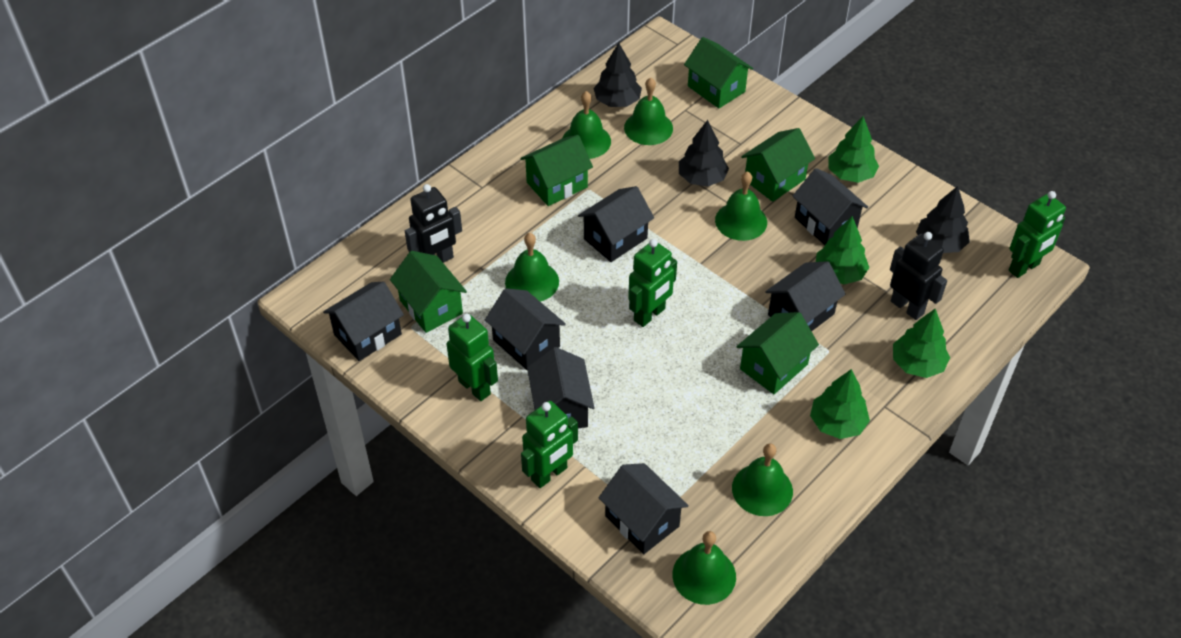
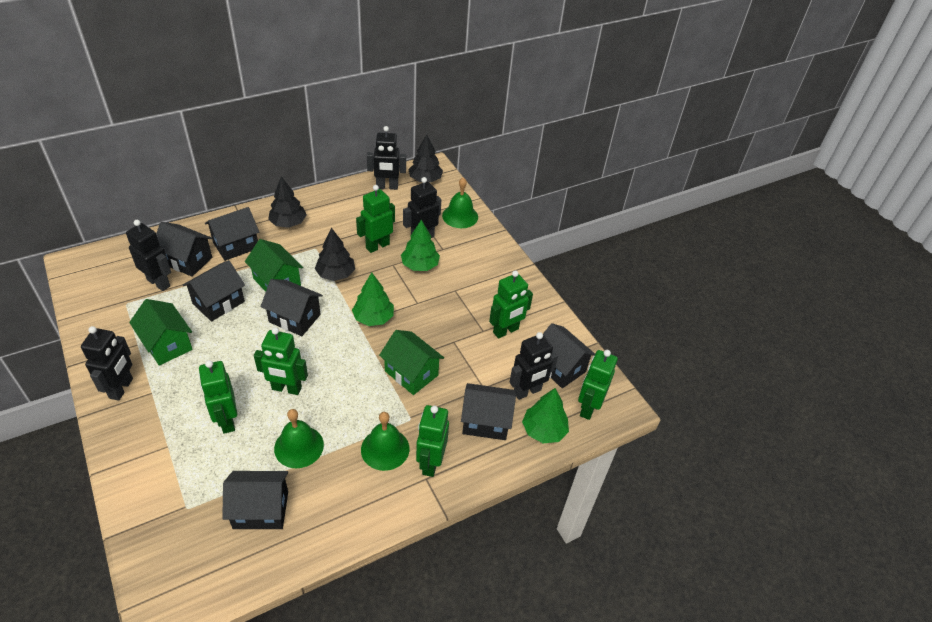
black robot: [405,184,462,263] [890,232,947,320] = 2 -> [81,326,133,401] [126,220,171,291] [367,126,406,190] [403,177,441,238] [510,332,558,400] = 5
green bell: [505,233,559,302] [563,91,611,159] [624,78,673,145] [672,531,736,605] [715,171,767,241] [732,444,793,516] = 6 -> [274,409,324,468] [361,412,409,471] [442,177,478,228] = 3
green house: [390,251,467,333] [520,135,593,206] [684,37,753,109] [736,312,819,394] [741,128,815,202] = 5 -> [129,299,193,366] [245,239,303,292] [379,330,444,395] = 3
green robot: [447,314,498,401] [521,401,578,488] [628,239,677,327] [1009,191,1066,278] = 4 -> [199,360,237,434] [254,327,308,395] [356,185,395,253] [416,405,449,477] [489,270,533,339] [578,350,618,420] = 6
green tree: [810,369,870,439] [816,216,869,284] [828,116,879,183] [893,309,950,378] = 4 -> [352,272,394,326] [401,220,440,271] [522,388,569,443] = 3

